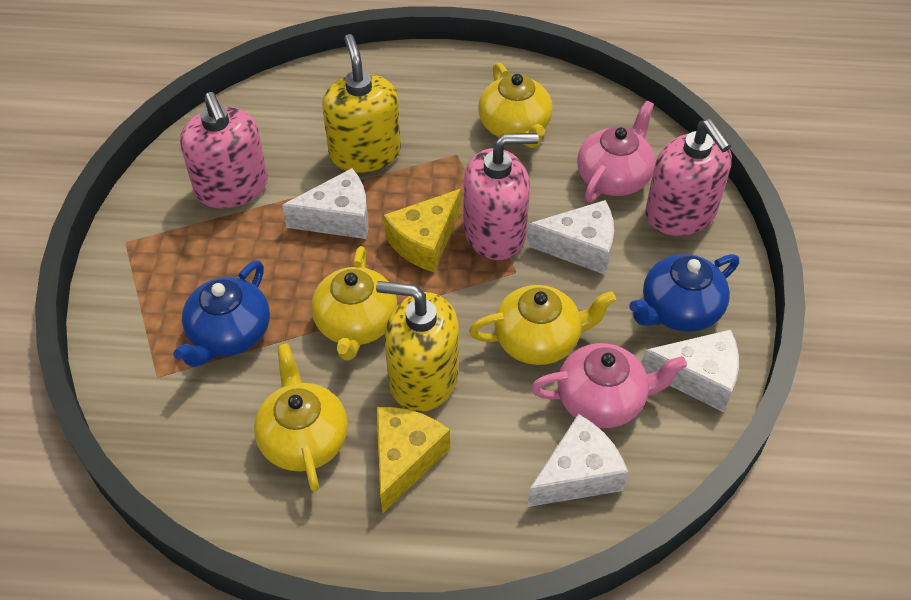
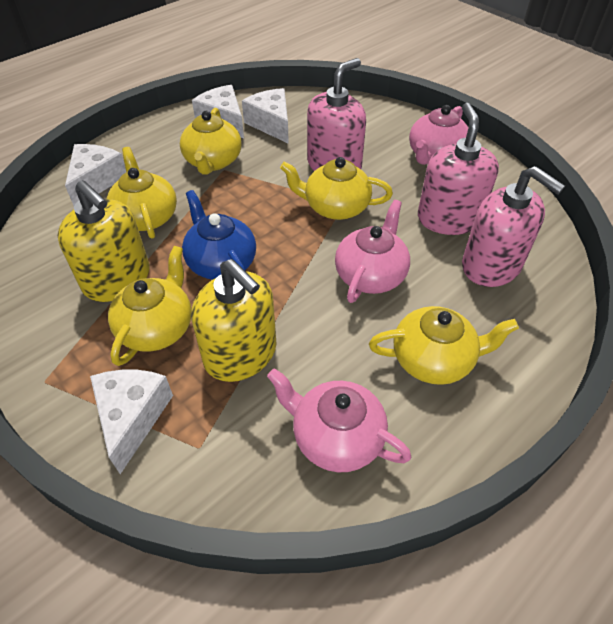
blue teapot: [173,260,270,367] [629,254,739,332] = 2 -> [182,190,256,280] = 1
pink teapot: [531,343,687,428] [577,100,655,202] = 2 -> [267,368,412,472] [335,200,410,303] [409,105,468,165] = 3
yellow cheese: [377,407,450,513] [384,189,461,272] = 2 -> none = 0
yellow teapot: [254,343,348,492] [311,246,397,361] [469,285,616,365] [478,63,553,148] = 4 -> [107,147,177,239] [108,246,192,366] [180,108,241,175] [280,157,393,220] [369,306,519,385] = 5

